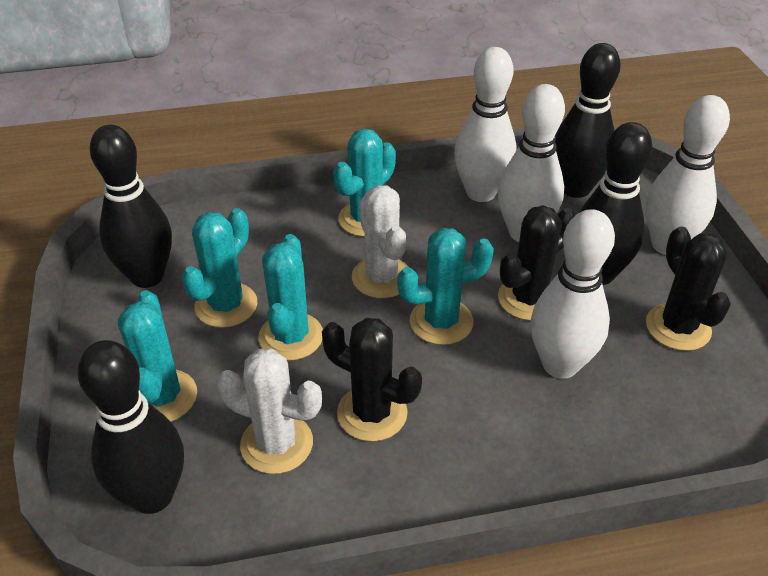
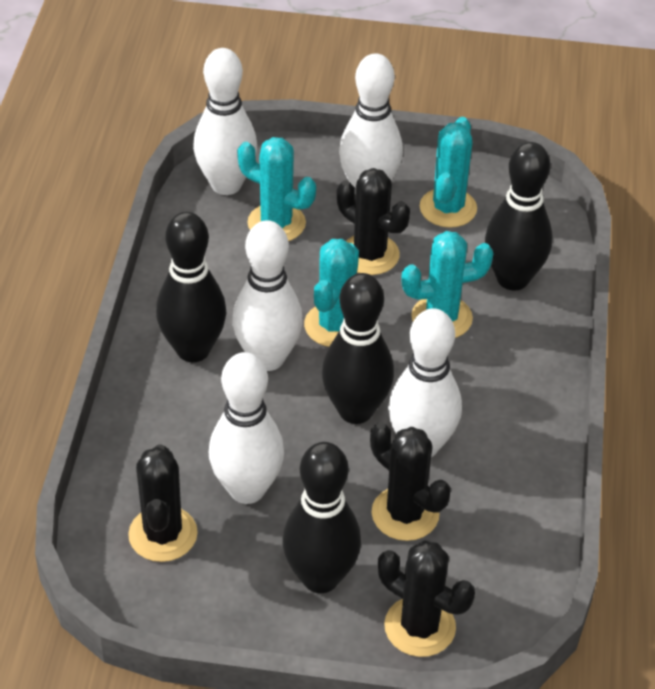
black cactus: [322,318,422,442] [498,205,575,321] [646,226,731,351] = 3 -> [128,444,198,562] [337,168,410,275] [370,422,451,541] [378,541,475,657] = 4
turquoise cactus: [118,290,197,422] [181,208,257,328] [258,234,323,361] [333,129,396,237] [397,228,494,345] = 5 -> [237,137,316,241] [304,239,359,347] [401,231,494,338] [420,117,477,228] = 4
white bowling pin: [454,47,517,202] [498,84,565,242] [531,209,615,379] [646,95,730,255] = 4 -> [193,48,257,195] [209,352,284,504] [232,220,303,371] [339,53,403,192] [388,308,462,457] = 5
white cactus: [217,348,322,474] [352,185,408,298] = 2 -> none = 0

